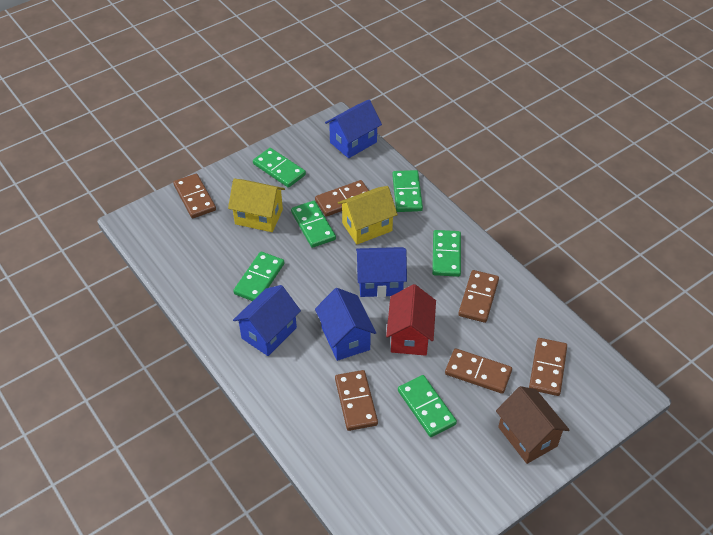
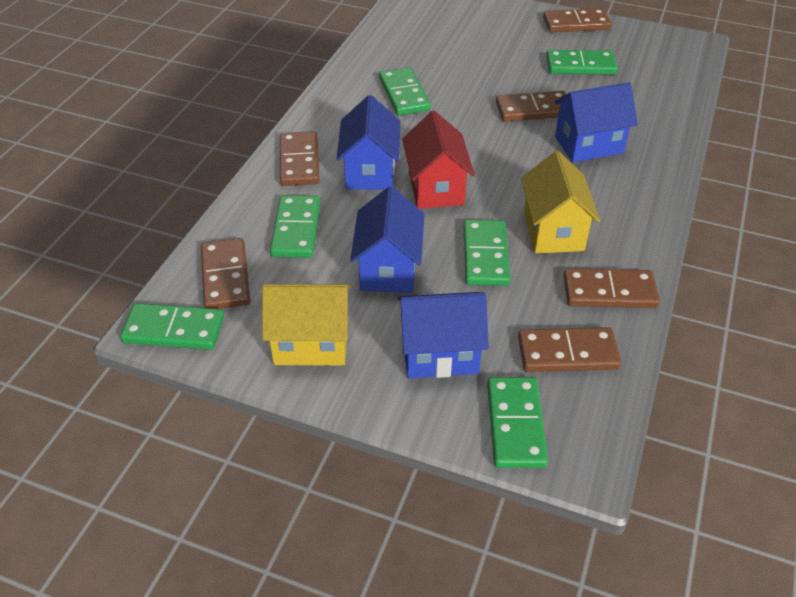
brown house: [496,386,569,464] = 1 -> none = 0

